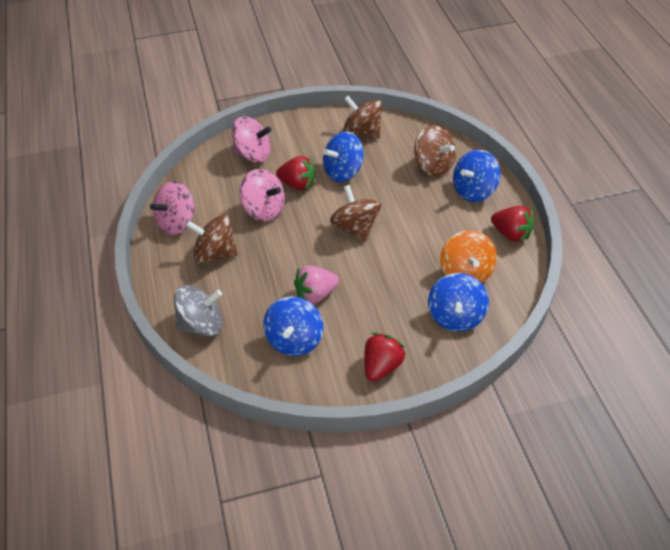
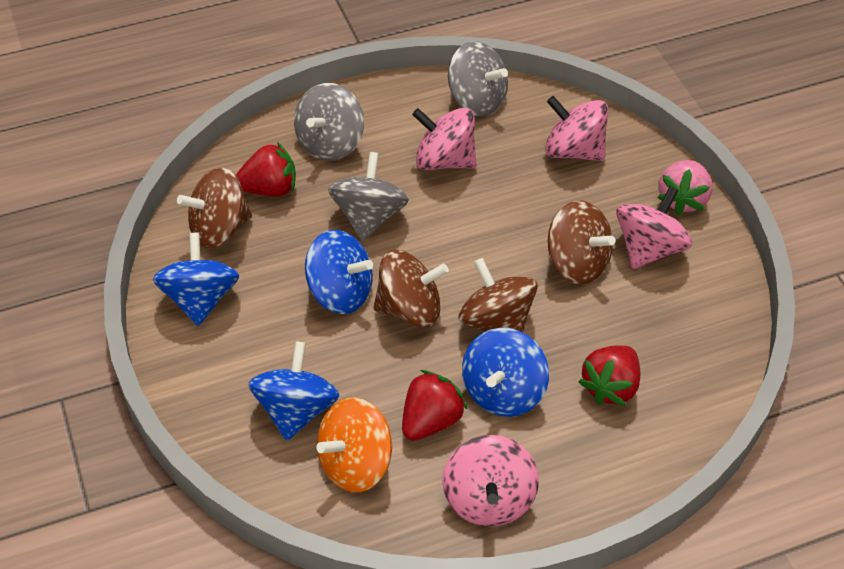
grey spinning top: [174,285,222,336] = 1 -> [294,83,364,161] [328,152,409,241] [448,41,508,117] = 3
pink spinning top: [150,181,195,235] [232,116,272,163] [240,169,285,221] = 3 -> [412,108,477,170] [442,435,539,527] [545,96,608,161] [616,186,692,269] = 4

